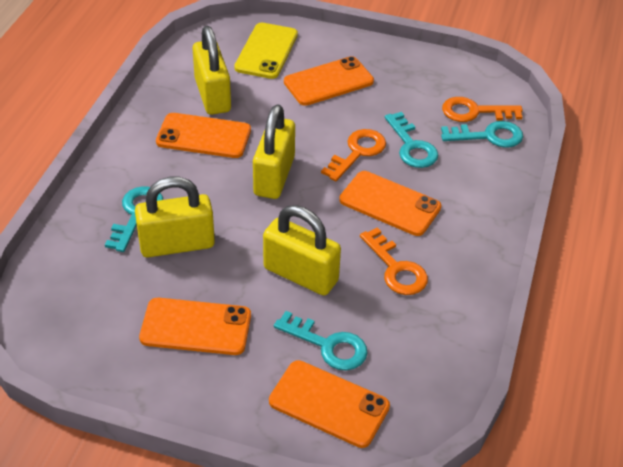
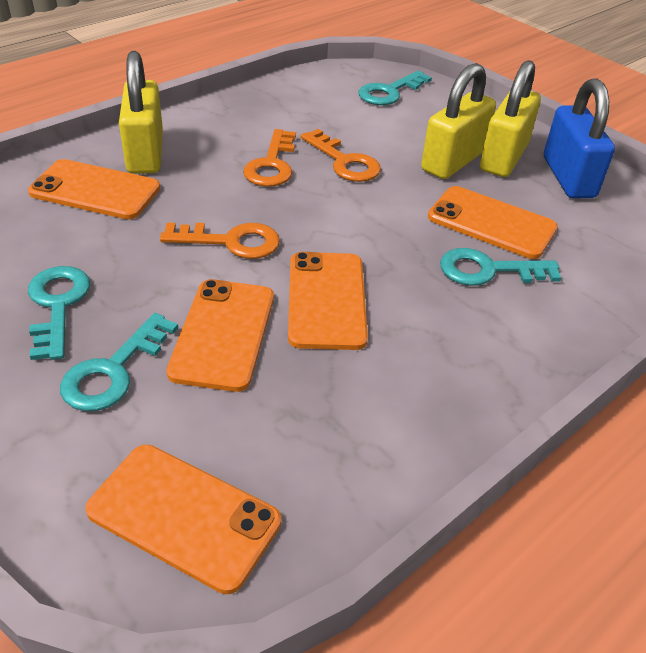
blue padlock: none = 0 -> [544,78,615,199] = 1
yellow padlock: [135,177,215,257] [192,26,231,115] [253,105,295,199] [263,205,341,296] = 4 -> [119,51,163,174] [421,63,496,179] [480,60,541,177] = 3
yellow phone: [234,23,298,79] = 1 -> none = 0

